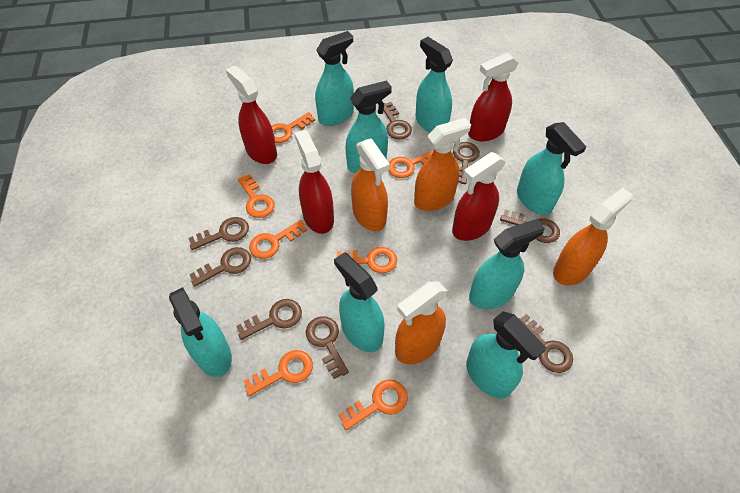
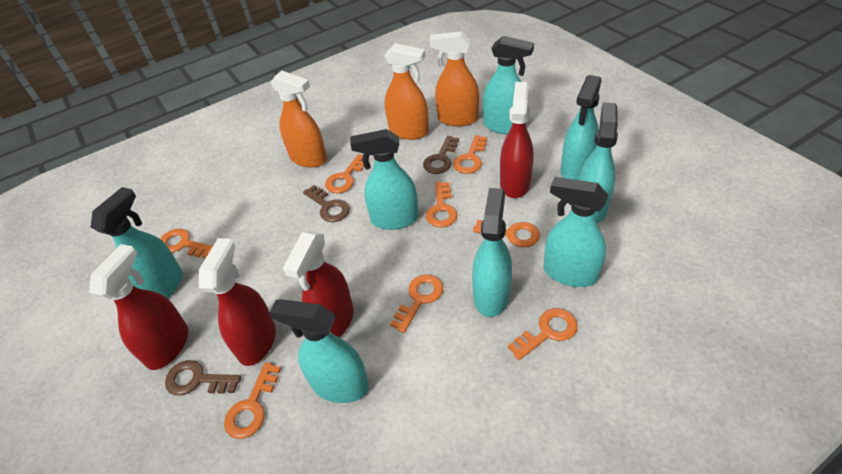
brown key: [188,217,249,250] [189,247,251,287] [236,299,302,340] [306,316,349,379] [383,102,412,139] [453,142,480,184] [500,209,560,243] [519,314,573,373] = 8 -> [165,360,241,395] [303,185,350,222] [423,136,459,174] = 3
orange key: [237,174,275,218] [244,350,313,396] [249,220,307,259] [272,112,315,143] [337,247,397,273] [339,379,408,430] [388,150,434,178] = 7 -> [160,229,213,258] [224,362,281,439] [325,154,369,193] [390,274,443,333] [426,182,457,227] [453,135,487,174] [473,220,540,248] [508,308,578,360] = 8
orange spray bottle: [351,139,390,231] [395,281,447,364] [414,118,471,211] [553,188,633,285] = 4 -> [271,70,327,167] [384,43,429,140] [429,31,479,127] = 3

